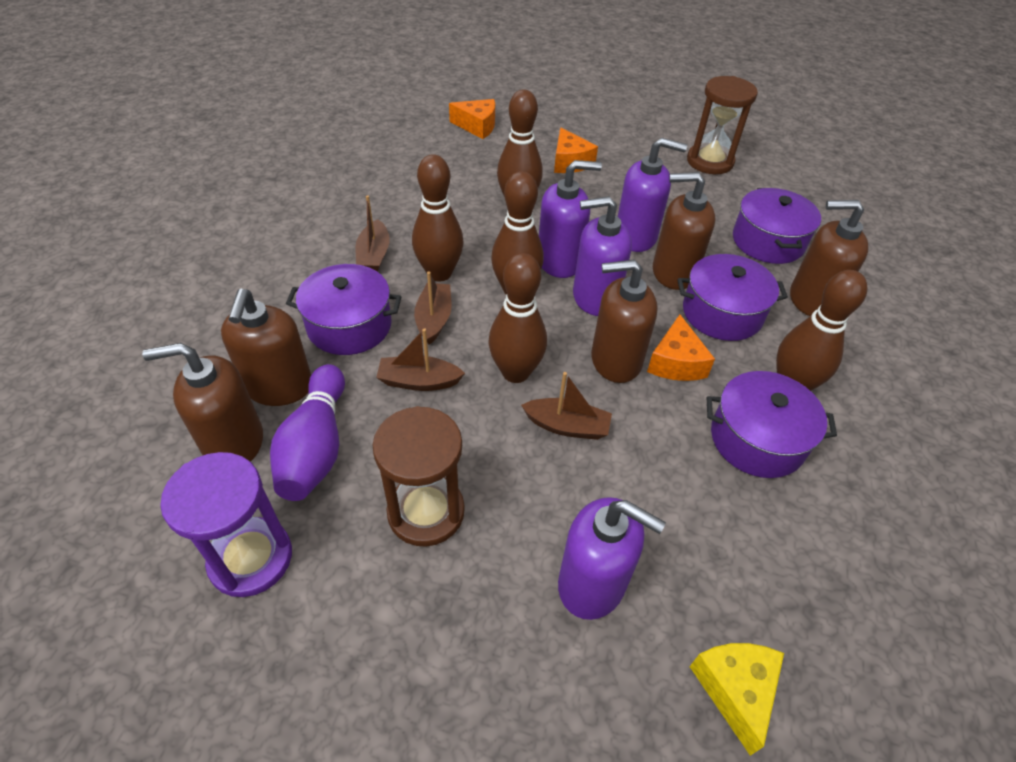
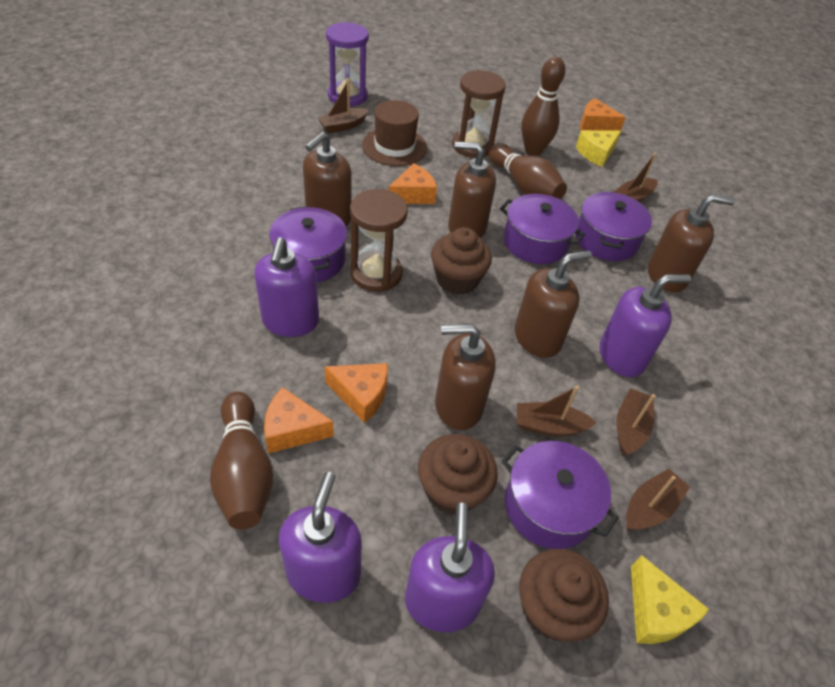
brown boat: [355,195,390,272] [376,328,465,391] [414,271,452,345] [521,372,612,440] = 4 -> [317,79,369,133] [517,386,597,436] [614,153,658,202] [616,388,655,456] [626,469,690,530] = 5
brown bowling pin: [412,154,463,282] [489,253,547,383] [491,171,544,294] [497,90,543,197] [776,270,867,391] = 5 -> [210,391,273,529] [489,143,567,199] [521,57,565,156] = 3
brown cupcake: none = 0 -> [418,434,498,515] [431,227,492,295] [519,549,609,642] = 3
brown hat: none = 0 -> [362,100,427,166] = 1
orange cheese: [449,99,495,139] [554,128,598,173] [647,315,715,381] = 3 -> [264,387,334,453] [324,363,388,423] [389,163,437,204] [580,98,626,131] = 4
purple bowling pin: [270,364,345,501] = 1 -> none = 0
yellow cheese: [690,643,784,756] = 1 -> [576,130,621,167] [631,555,710,644] = 2

